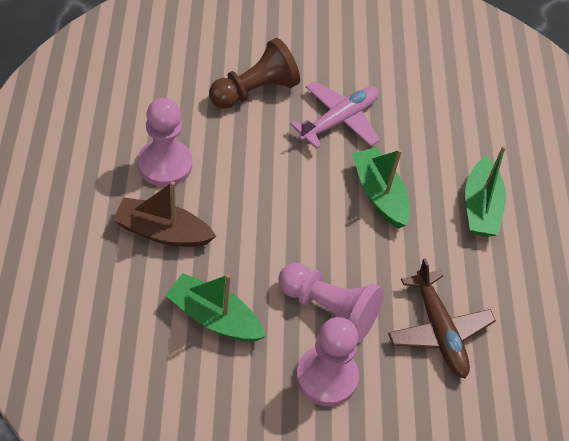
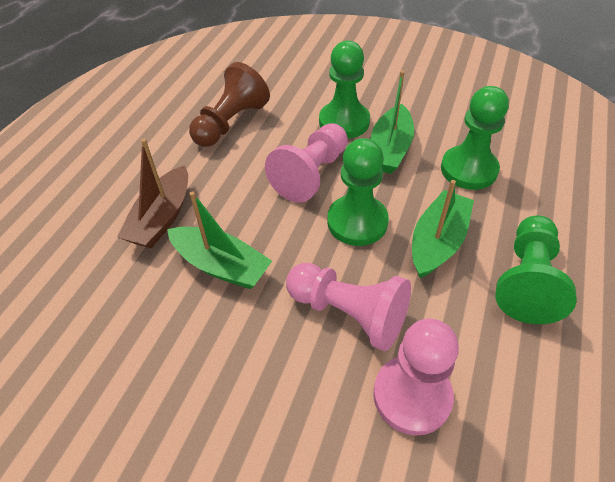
brown plane: [388,258,496,379] = 1 -> none = 0
green pawn: none = 0 -> [319,40,370,139] [327,138,389,246] [441,86,509,190] [495,215,577,324] = 4
pink plane: [290,81,380,149] = 1 -> none = 0

